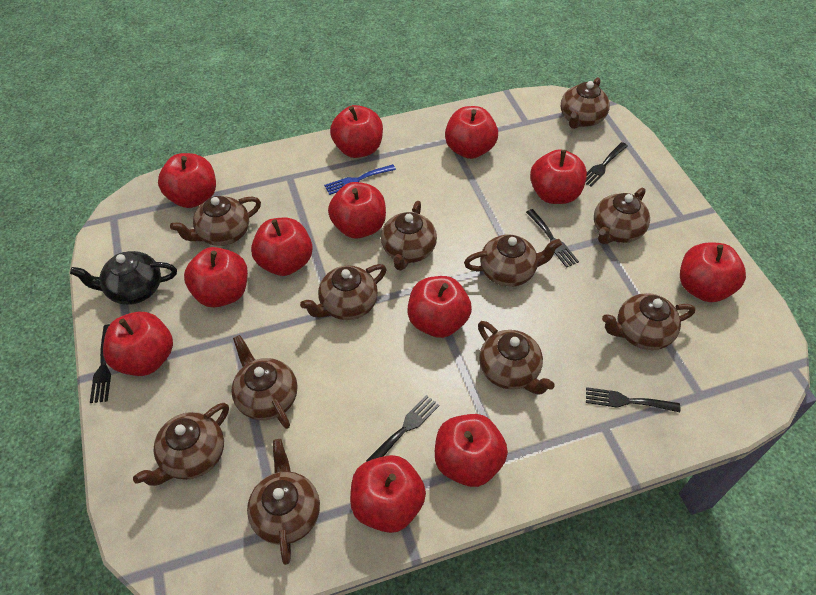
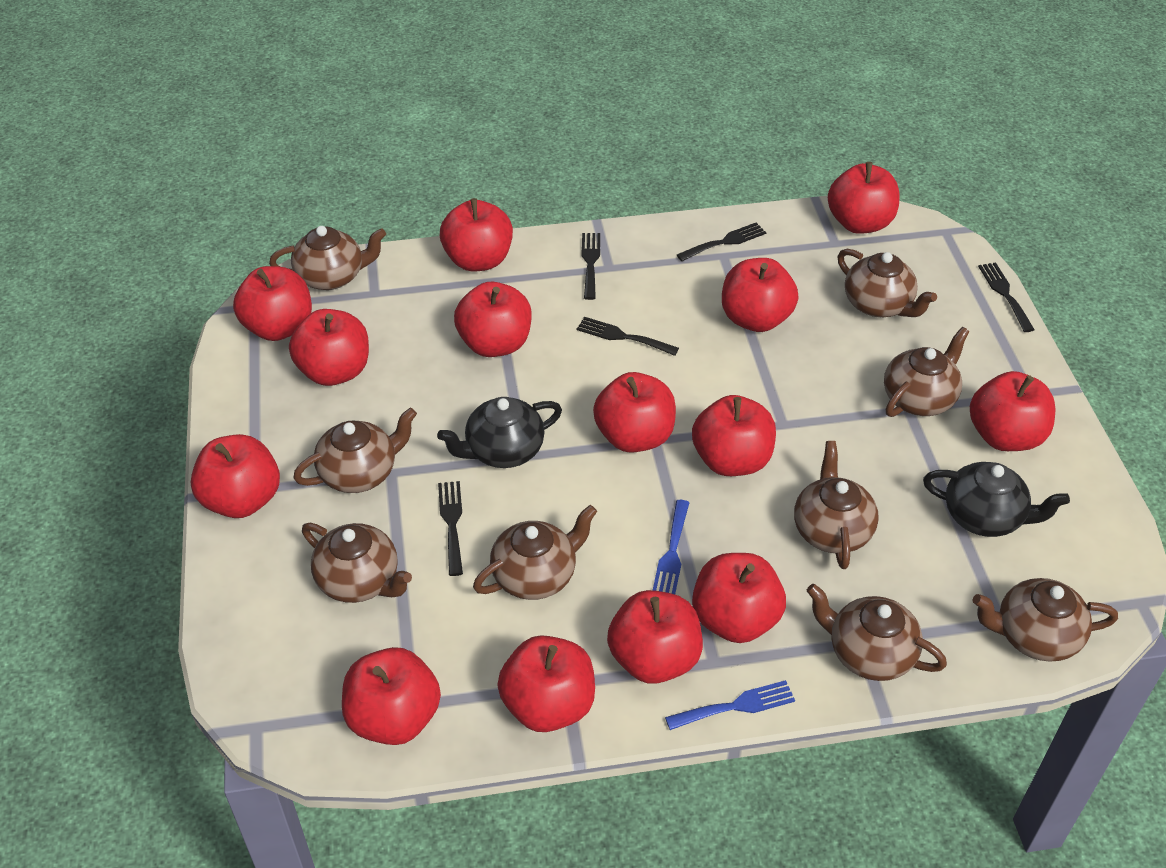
black teapot: [70,251,177,305] = 1 -> [437,397,562,468] [923,462,1070,537] = 2
blue fork: [324,164,396,195] = 1 -> [653,500,690,594] [665,680,795,730] = 2
brown teapot: [133,403,229,486] [170,196,261,246] [231,335,297,429] [247,439,320,565] [300,264,387,320] [381,201,437,270] [464,235,562,287] [478,321,555,394] [561,77,610,129] [594,188,650,244] [602,293,695,350] = 11 -> [269,226,386,290] [293,408,417,493] [302,523,412,603] [473,505,597,600] [794,441,879,569] [807,584,947,681] [838,249,937,317] [884,327,970,417] [973,578,1118,661] = 9
red apple: [103,312,173,376] [158,153,216,208] [184,247,248,307] [251,218,313,276] [328,182,386,239] [330,105,383,158] [350,455,426,533] [407,276,472,338] [435,414,508,487] [445,106,498,159] [530,149,587,204] [680,242,746,302] = 12 -> [191,434,280,518] [233,266,312,341] [289,309,369,386] [342,647,441,745] [440,198,513,271] [454,282,532,357] [497,635,595,732] [593,372,676,453] [607,590,703,684] [692,395,776,476] [692,553,786,643] [722,258,798,332] [828,162,899,234] [970,371,1055,451] = 14

